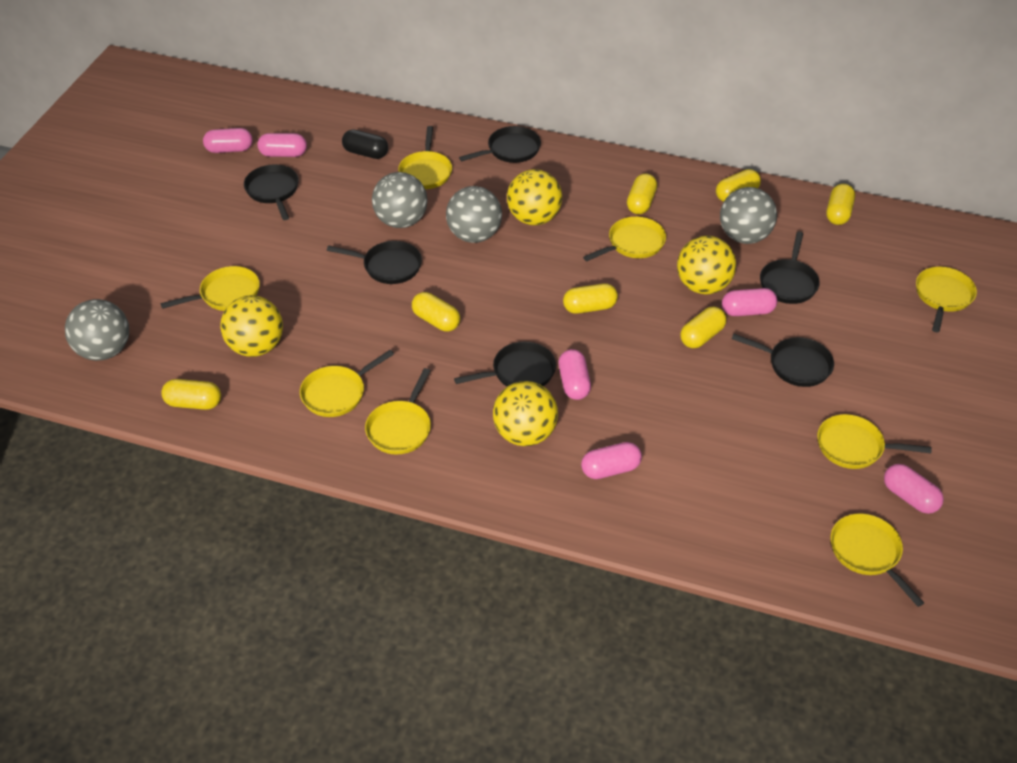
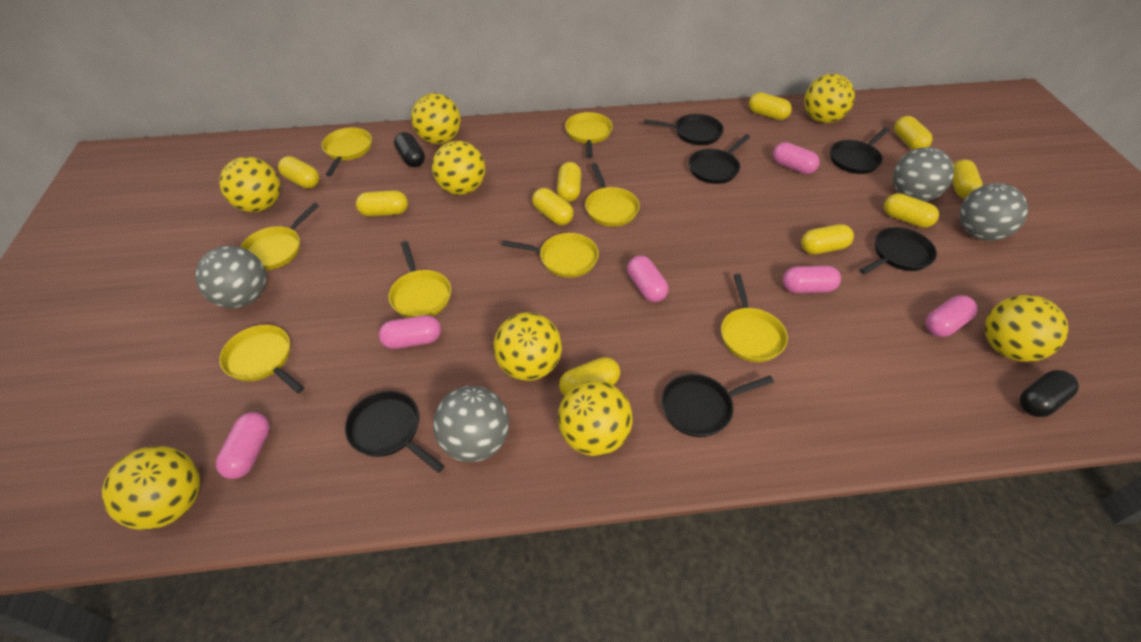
black capsule: [342,129,388,159] = 1 -> [394,132,425,167] [1020,370,1079,417] = 2
yellow ball: [220,295,283,357] [493,381,558,446] [507,169,562,225] [677,236,736,295] = 4 -> [102,446,200,530] [219,157,281,212] [411,93,461,144] [432,141,485,195] [493,312,562,381] [558,380,633,456] [804,74,855,123] [985,295,1068,362] = 8
yellow capsule: [161,379,221,410] [412,292,460,332] [563,283,618,314] [627,173,657,215] [680,307,727,348] [716,169,761,202] [826,184,855,225] = 7 -> [278,156,320,189] [356,190,408,216] [532,188,574,225] [557,162,581,202] [559,357,620,396] [749,92,792,120] [801,224,854,254] [884,193,939,228] [894,116,933,150] [952,159,983,199] = 10

